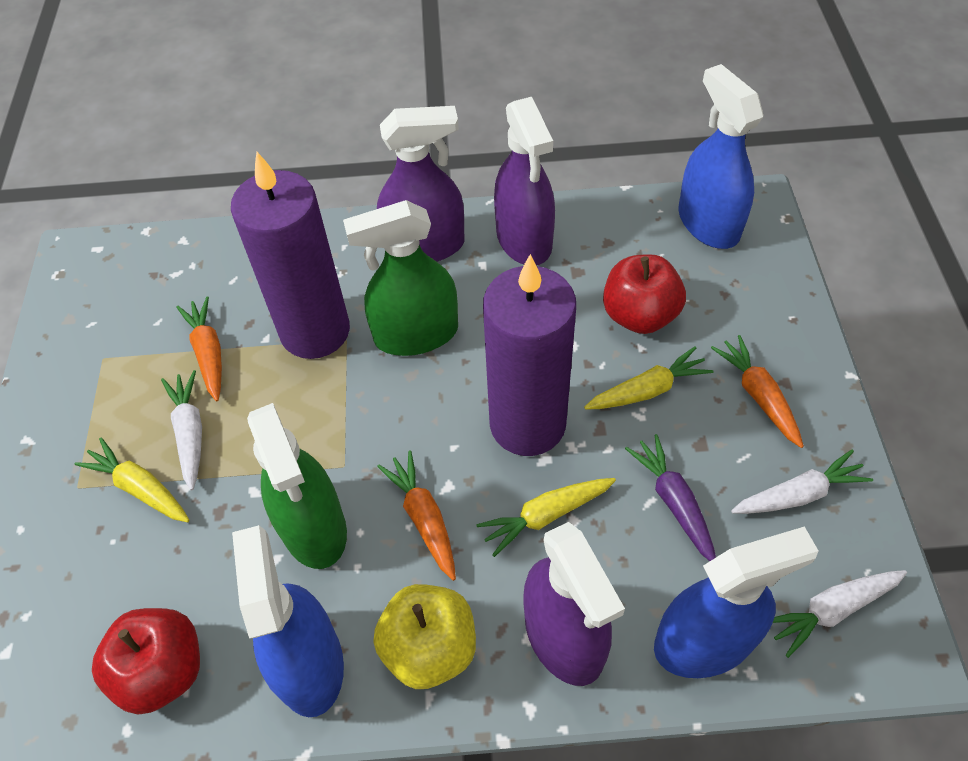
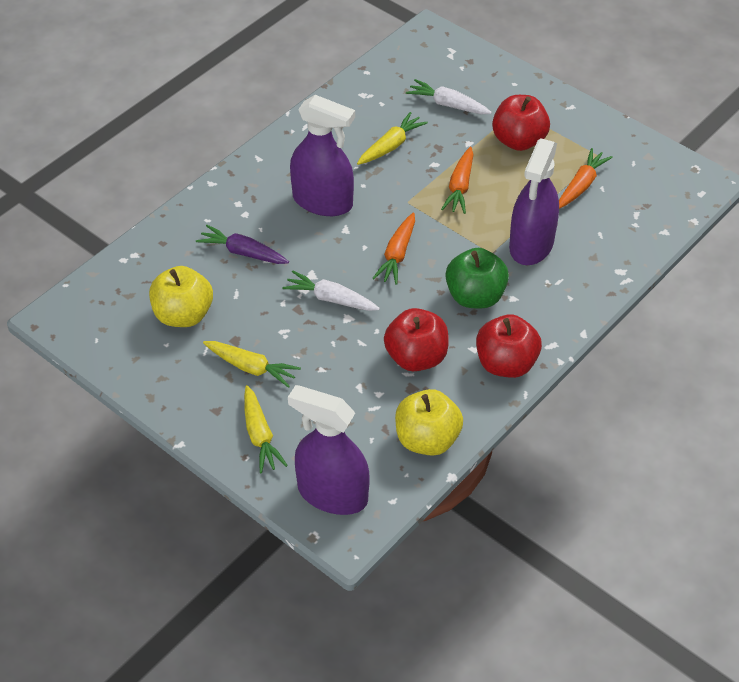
blue spray bottle: [232,525,344,717] [654,526,818,678] [679,64,764,249] = 3 -> none = 0
green apple: none = 0 -> [445,248,509,309] = 1
green spray bottle: [247,403,347,569] [343,200,458,356] = 2 -> none = 0
purple candle: [231,152,350,359] [483,254,576,456] = 2 -> none = 0
red apple: [92,608,200,714] [603,254,686,334] = 2 -> [384,308,449,371] [476,314,542,378] [492,95,550,151] = 3
white carrot: [161,370,202,490] [731,450,873,514] [773,570,907,658] = 3 -> [282,271,380,311] [406,79,492,114] = 2
yellow apple: [373,584,476,689] = 1 -> [149,266,213,327] [395,389,463,456] = 2

